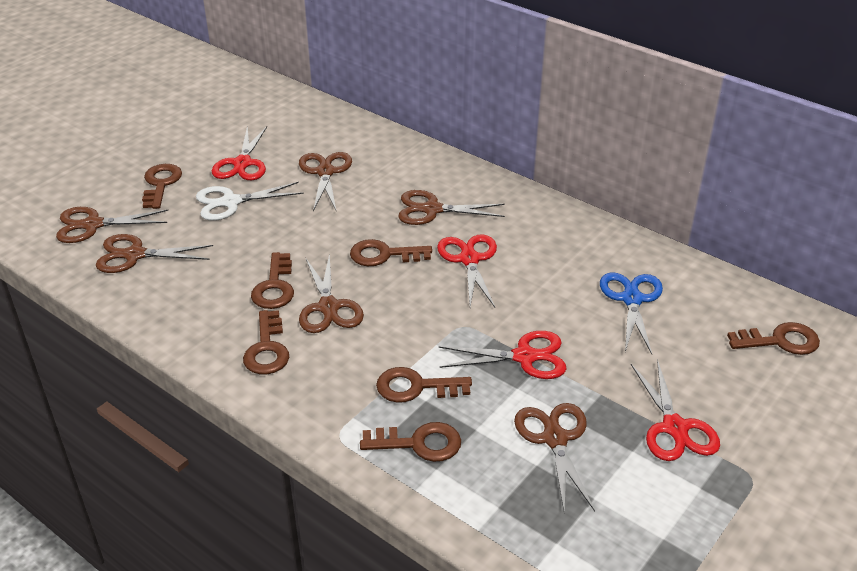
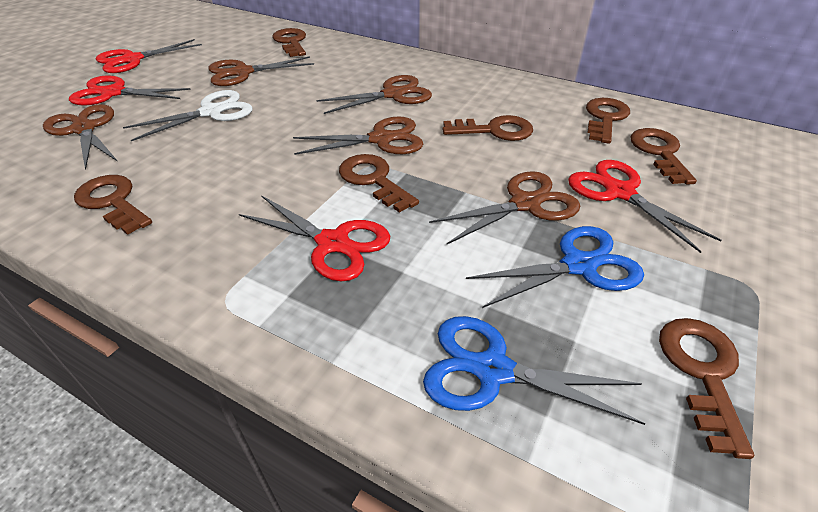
blue scissors: [600,272,663,354] = 1 -> [423,316,646,425] [466,226,644,308] = 2
brown scissors: [56,207,168,243] [96,234,213,273] [299,152,352,211] [299,253,364,333] [398,190,505,225] [514,403,595,513] = 6 -> [43,104,118,169] [208,56,314,86] [293,117,423,155] [316,75,432,114] [429,171,580,244] = 5

